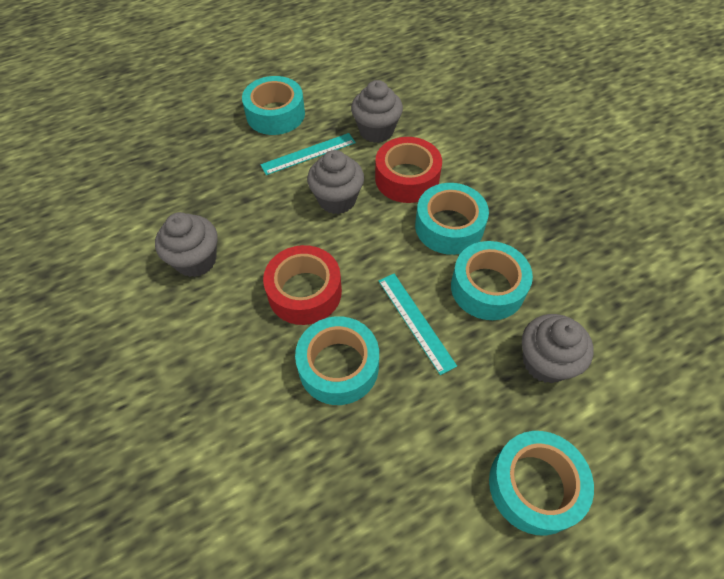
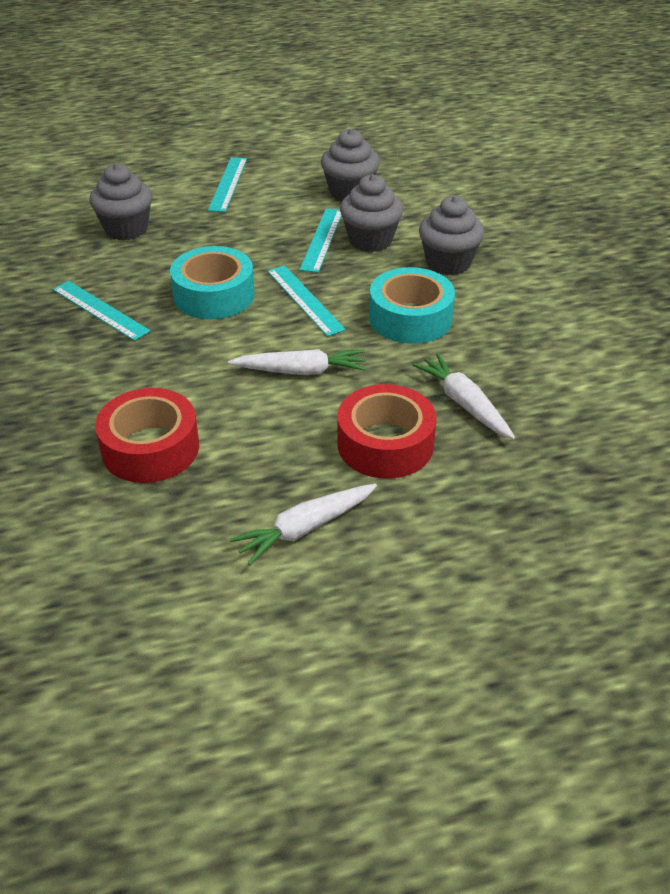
turquoise ruler: [260,133,356,175] [379,274,457,375] = 2 -> [53,281,150,341] [208,157,247,212] [267,265,346,336] [300,208,342,273] = 4
turquoise tape: [242,76,305,135] [295,316,379,405] [415,183,489,255] [451,241,533,320] [489,431,594,536] = 5 -> [170,246,255,319] [369,267,455,344] = 2
white carrot: none = 0 -> [228,349,366,375] [230,484,377,565] [413,353,515,439] = 3

